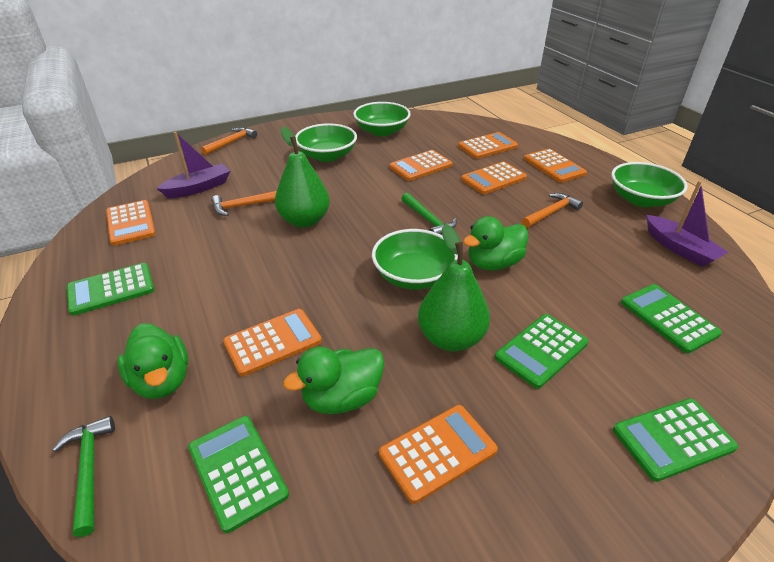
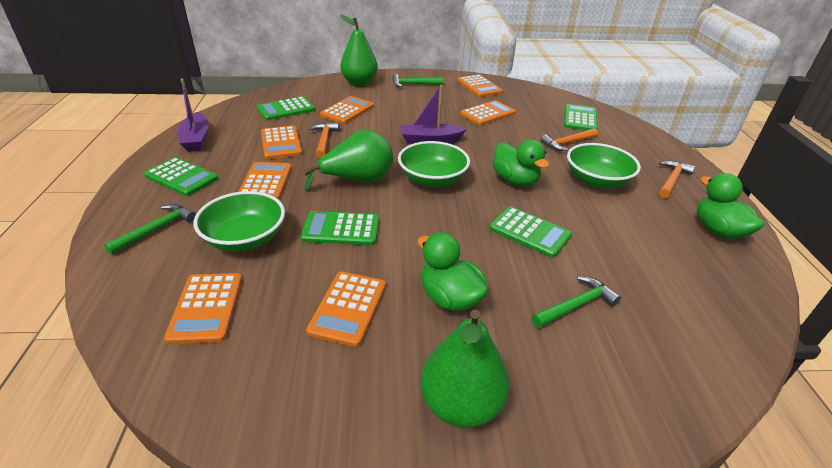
green bowl: [295,123,357,162] [353,102,411,136] [372,229,458,290] [611,162,688,207] = 4 -> [194,191,285,252] [398,141,470,187] [567,143,641,188] = 3
green hammer: [52,416,115,537] [402,193,457,235] = 2 -> [104,204,196,255] [392,74,443,87] [532,276,621,328] = 3
green pear: [275,127,330,228] [418,224,490,352] = 2 -> [303,130,393,191] [340,15,378,86] [420,310,510,428] = 3

